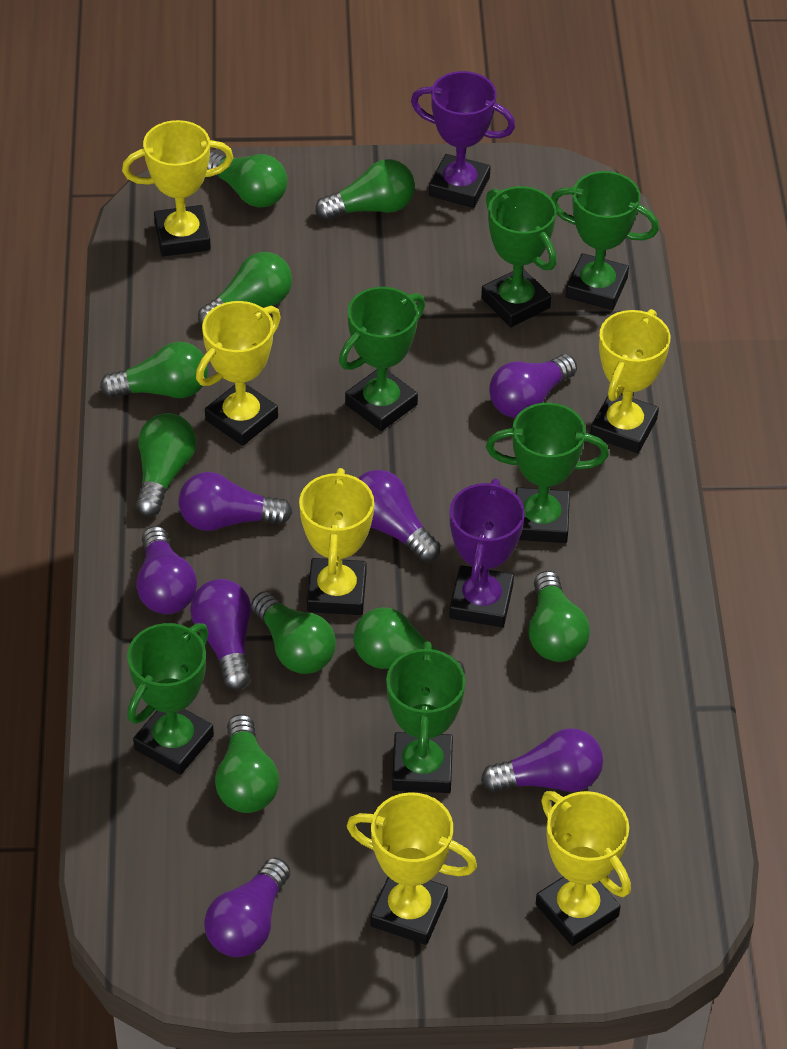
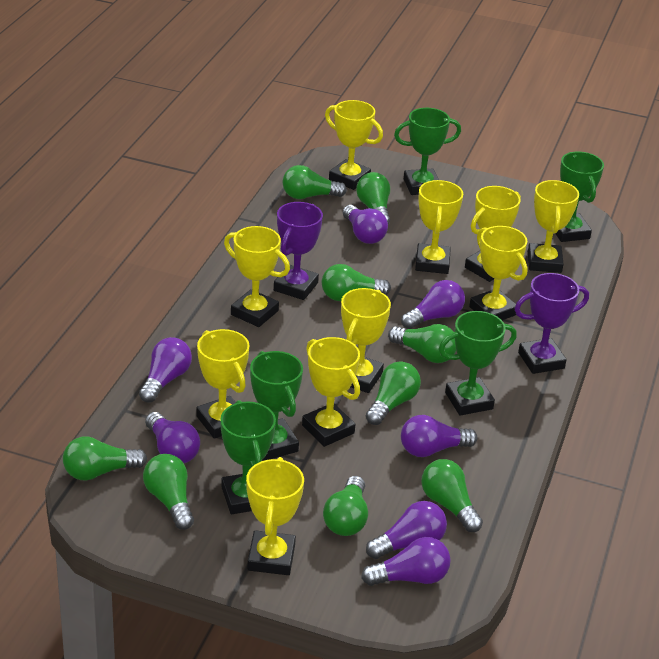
green trophy: [127,623,214,775] [339,287,425,431] [386,641,465,793] [481,186,557,327] [486,403,609,543] [551,171,659,310] = 6 -> [220,400,276,514] [250,351,303,461] [394,108,461,195] [439,311,517,416] [555,152,604,242] = 5
yellow trophy: [122,120,234,256] [196,301,281,446] [299,468,374,615] [347,792,477,945] [536,791,631,946] [591,309,671,453] = 6 -> [197,329,249,439] [224,226,290,327] [246,457,304,575] [302,337,360,447] [325,100,383,190] [341,288,391,393] [415,180,463,274] [465,186,521,282] [469,226,528,320] [528,180,579,273] = 10

